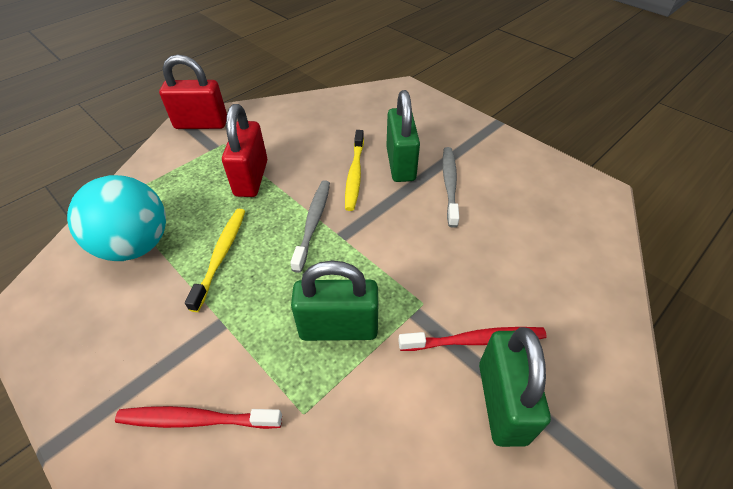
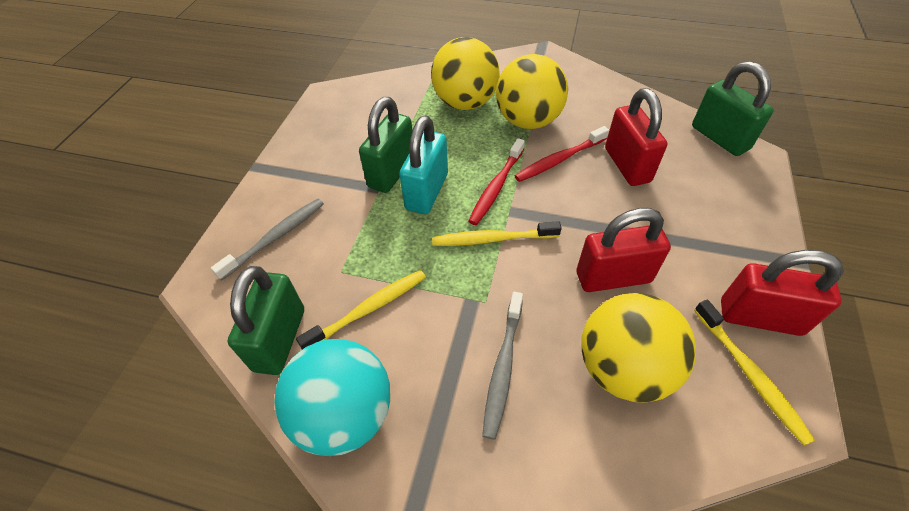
red padlock: [159,55,227,129] [222,104,267,197] = 2 -> [577,208,671,292] [605,88,667,186] [721,250,844,336] = 3
turquoise padlock: none = 0 -> [399,116,448,214] = 1
yellow ball: none = 0 -> [431,37,500,110] [496,54,568,129] [581,293,696,402] = 3
yellow toothbrush: [185,209,245,312] [345,130,364,211] = 2 -> [296,270,426,349] [432,221,562,246] [694,300,815,446] = 3

